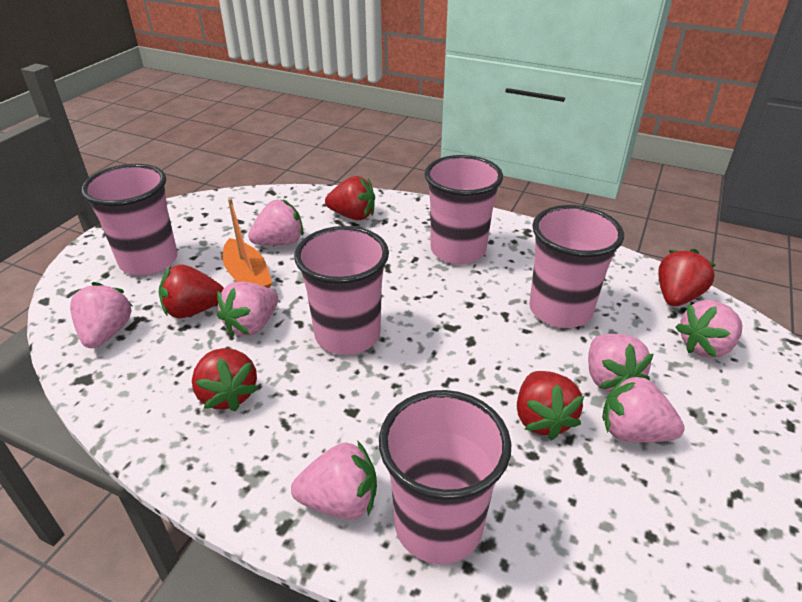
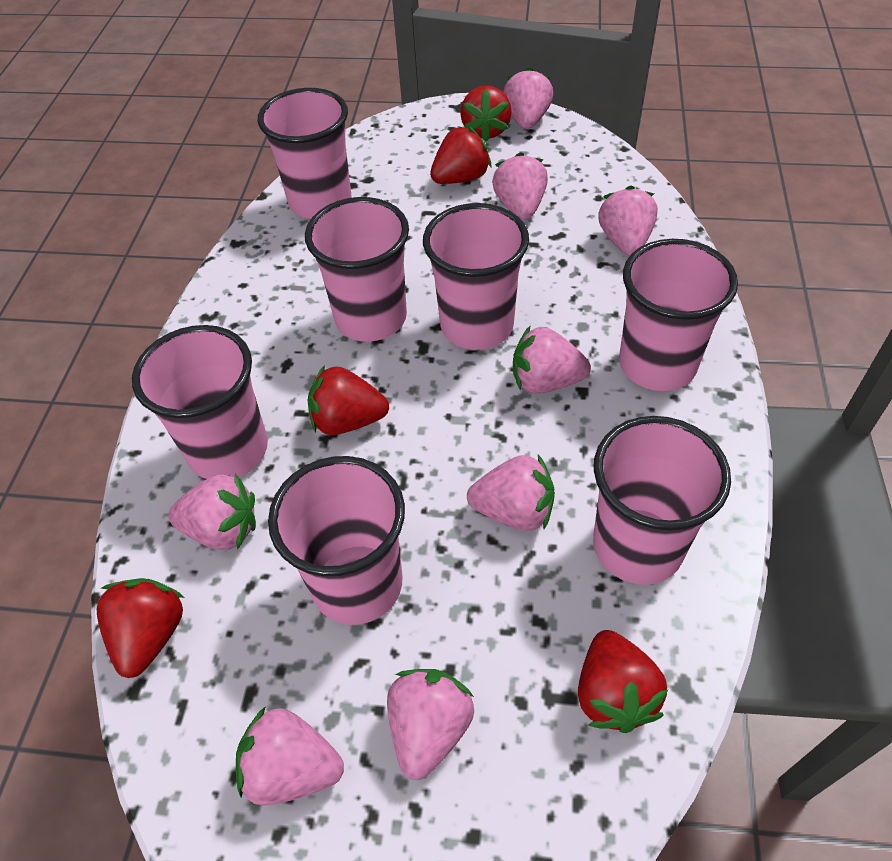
orange boat: [222,198,272,288] = 1 -> none = 0
pink cup: [81,164,178,275] [294,226,389,355] [379,390,511,564] [424,155,503,264] [529,205,624,328] = 5 -> [132,325,268,479] [258,88,352,219] [268,456,405,625] [305,197,409,342] [423,203,529,350] [593,416,731,585] [619,239,738,391] = 7
pink strawberry: [70,282,133,348] [217,282,278,337] [248,199,304,246] [291,440,377,519] [588,334,654,392] [602,373,685,442] [676,300,742,358] = 7 -> [168,473,256,550] [236,706,344,806] [387,669,474,780] [467,455,555,531] [492,152,548,220] [503,67,553,129] [513,325,591,394] [598,185,658,256] = 8

